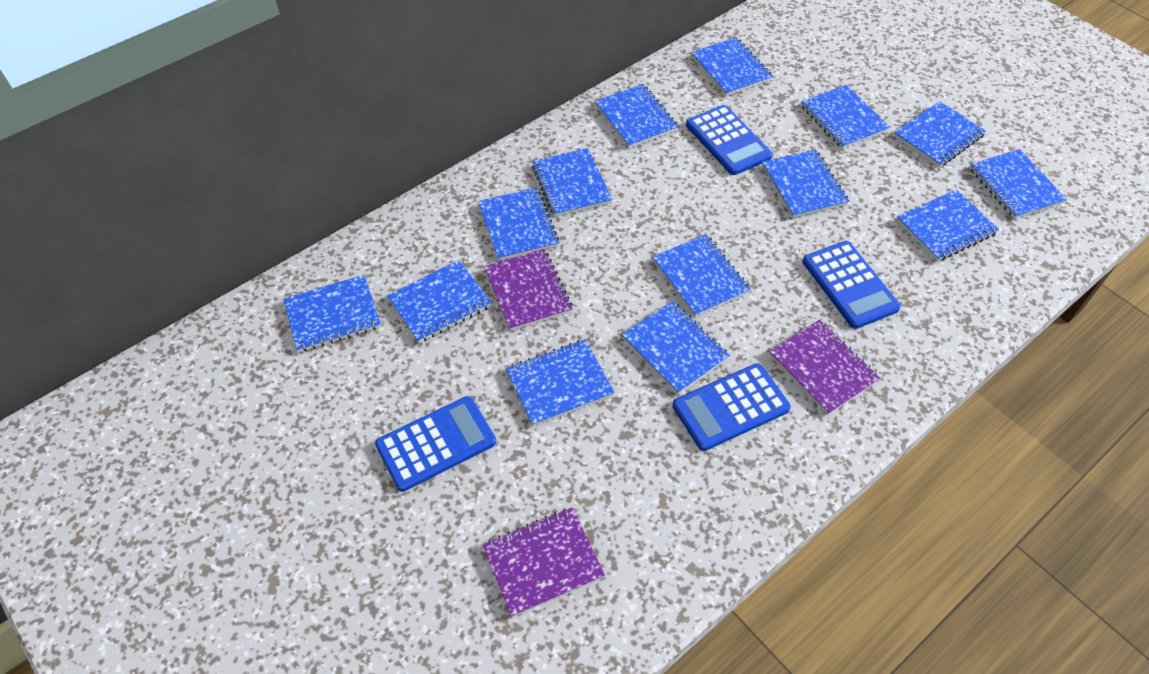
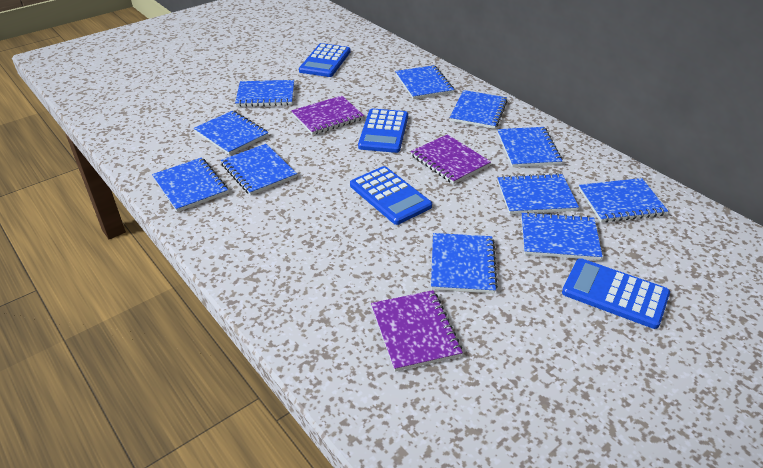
blue notebook: [283,275,381,352] [387,260,492,343] [478,188,559,261] [506,339,615,426] [532,148,613,217] [595,84,679,148] [622,301,730,394] [652,234,751,317] [691,37,773,96] [762,149,849,218] [801,85,890,149] [894,101,986,167] [896,189,999,261] [970,149,1067,219] = 14 -> [152,157,228,212] [193,111,269,155] [221,144,297,195] [235,80,294,107] [395,65,454,99] [431,233,498,293] [450,90,507,129] [497,127,562,167] [497,173,579,214] [521,212,603,260] [579,178,668,222] = 11

